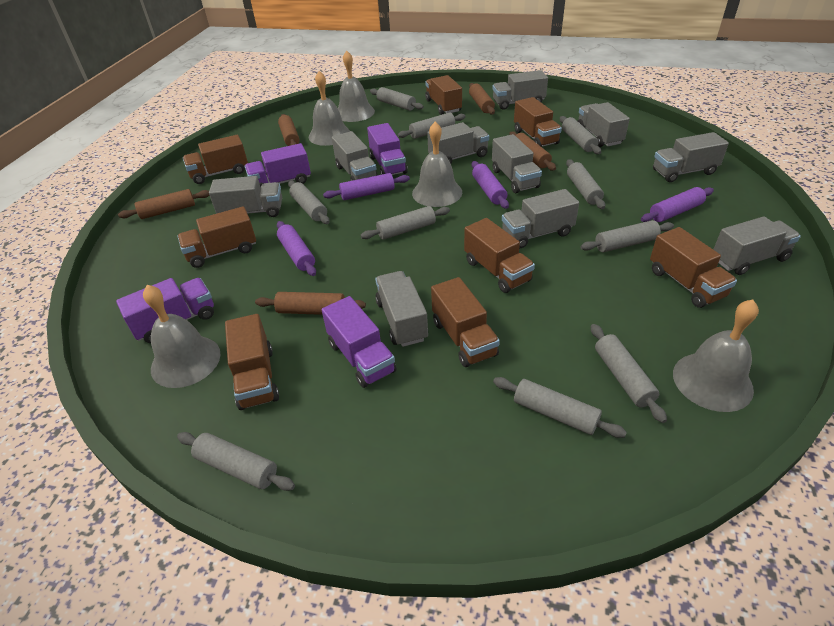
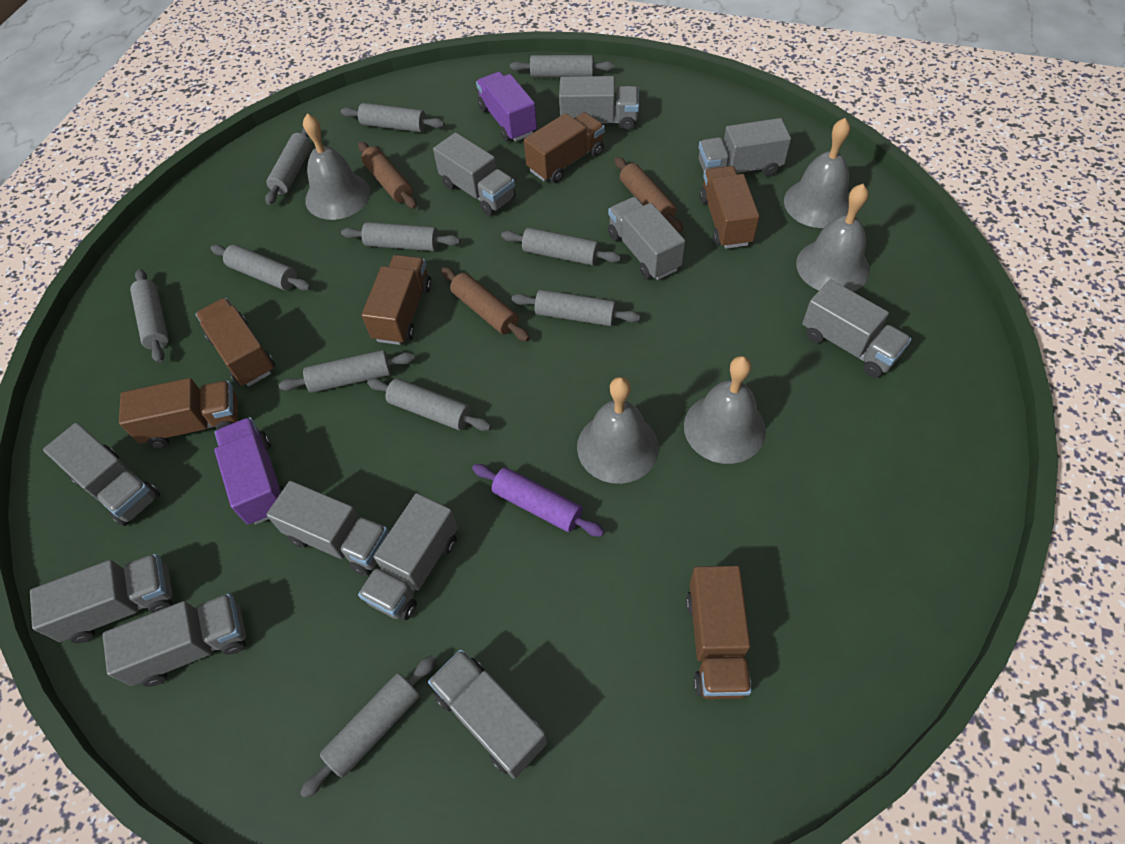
brown rolling pin: [118,189,209,219] [255,292,366,315] [278,114,300,146] [469,83,495,115] [509,131,556,171] = 5 -> [358,142,417,209] [441,267,530,342] [614,157,683,232] = 3
brown truck: [178,206,256,268] [183,135,248,184] [225,314,279,410] [425,75,462,115] [431,277,500,367] [464,218,535,293] [514,97,562,147] [650,227,737,308] = 8 -> [119,378,238,449] [196,298,275,386] [362,255,431,345] [524,112,605,183] [686,566,752,699] [699,166,760,249] = 6
grey rolling pin: [177,432,295,491] [288,181,330,224] [360,206,450,240] [370,87,424,111] [398,113,466,139] [493,377,627,438] [560,116,601,154] [566,159,605,209] [580,220,674,252] [591,324,667,423] = 10 -> [130,269,169,363] [211,244,311,291] [265,127,312,205] [279,350,415,393] [300,655,436,798] [341,103,444,132] [341,222,460,251] [367,378,491,431] [501,228,621,265] [510,55,614,77] [512,290,640,326] = 11
grey truck: [209,176,282,217] [332,131,378,181] [375,271,428,347] [427,122,489,164] [492,70,548,110] [492,134,542,193] [502,189,579,248] [578,102,630,147] [653,132,729,182] [713,216,801,275] = 10 -> [30,554,172,643] [43,423,160,526] [103,594,246,687] [266,481,389,576] [358,493,458,620] [428,649,548,778] [433,132,516,216] [559,76,639,131] [608,197,685,280] [699,118,791,176] [802,280,912,378] = 11
purple rolling pin: [277,221,316,276] [323,173,410,200] [472,161,509,209] [641,187,714,222] = 4 -> [472,464,604,537] = 1
purple truck: [116,278,214,343] [245,143,311,187] [321,296,397,388] [367,123,408,175] = 4 -> [214,417,284,525] [476,72,537,142] = 2

